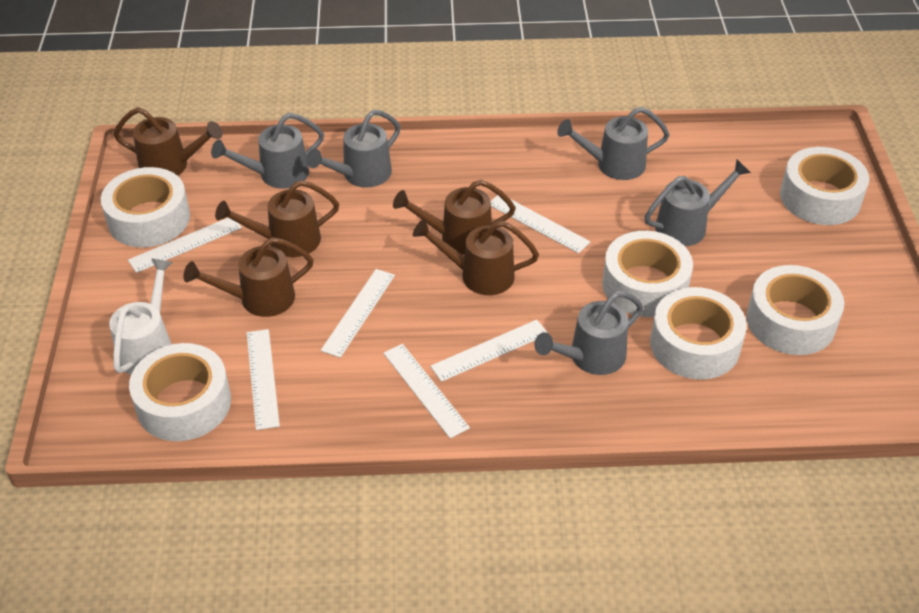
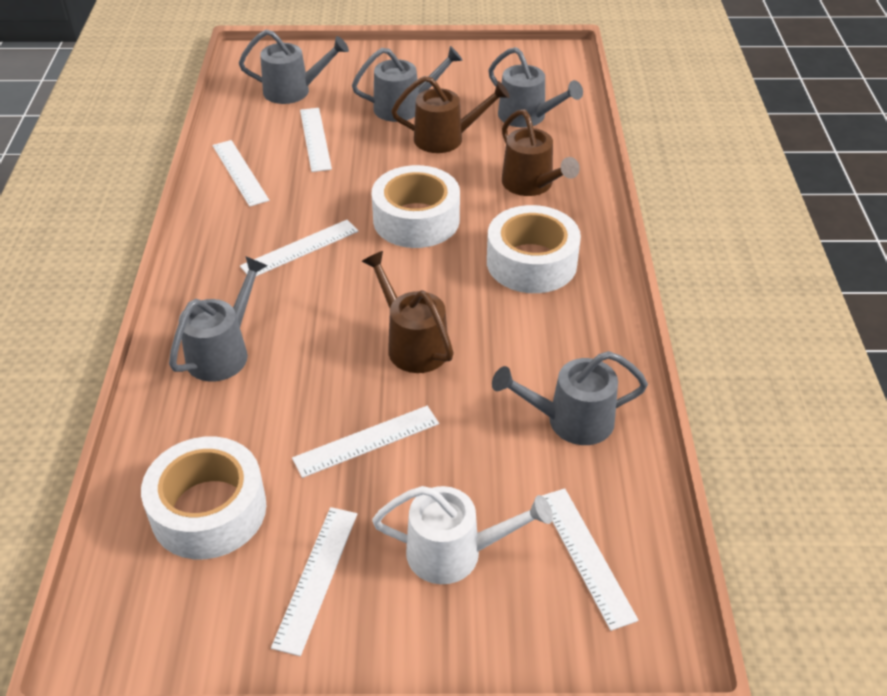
brown watering can: [113,107,223,176] [183,237,314,317] [215,180,339,257] [393,180,516,255] [413,219,539,295] = 5 -> [362,251,454,373] [391,76,510,153] [502,109,580,196] = 3
white tape: [101,167,190,248] [129,343,231,441] [602,231,693,317] [650,287,747,380] [746,265,844,355] [780,147,869,225] = 6 -> [141,437,267,559] [372,165,460,248] [487,205,581,293] = 3

